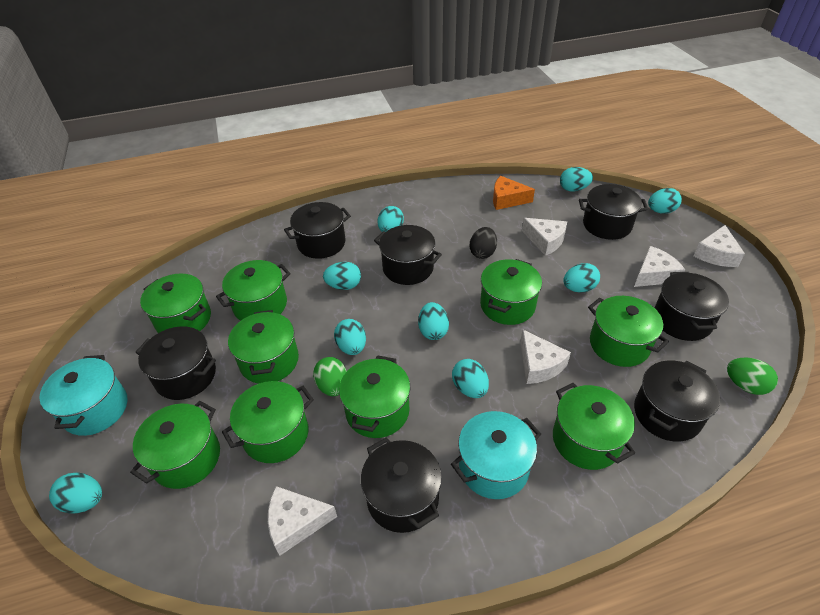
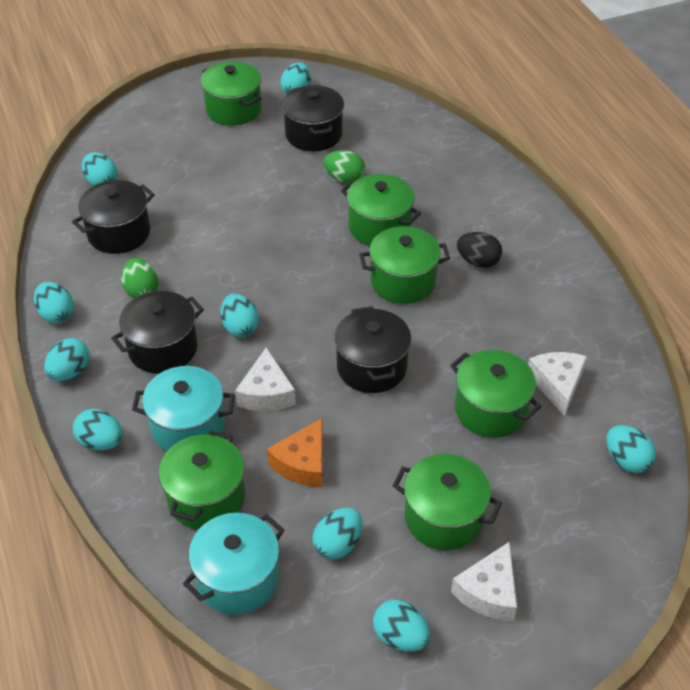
black pot: [136,326,216,400] [284,202,351,259] [361,438,442,533] [374,225,442,285] [579,184,648,240] [634,361,720,442] [655,272,729,341] = 7 -> [72,180,155,254] [111,291,204,374] [282,85,344,151] [334,306,411,393] = 4
green pot: [130,401,220,489] [140,274,211,333] [216,260,291,321] [222,381,314,463] [228,310,299,384] [339,355,411,438] [480,259,542,325] [553,383,635,470] [588,296,669,367] = 9 -> [159,430,245,529] [201,61,262,126] [341,174,421,246] [359,226,450,304] [392,454,502,551] [450,350,542,438] = 6
white cheese: [268,486,337,555] [520,329,571,384] [522,218,567,256] [634,246,685,287] [693,225,745,267] = 5 -> [235,348,296,411] [451,542,517,621] [528,352,587,416] = 3

